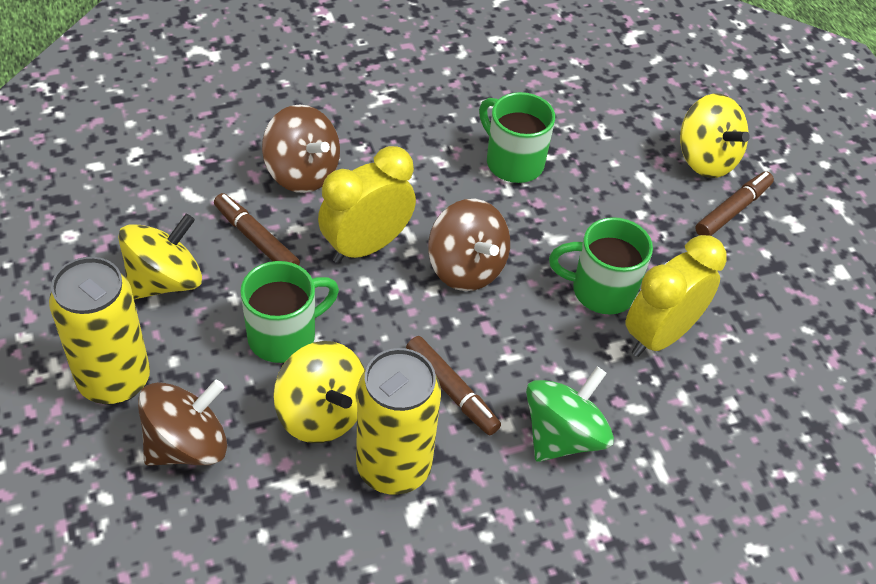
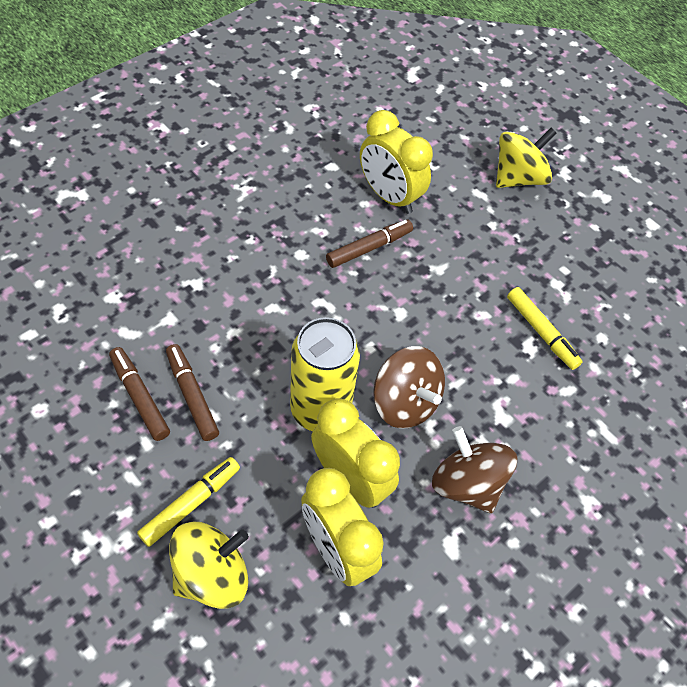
brown spinning top: [138,380,227,466] [262,105,340,193] [428,199,510,291] = 3 -> [373,346,445,429] [432,426,517,513] = 2
green mug: [240,261,339,363] [479,92,555,183] [549,217,653,314] = 3 -> none = 0
green spinning top: [526,367,614,462] = 1 -> none = 0
yellow can: [49,257,150,405] [356,348,441,495] = 2 -> [290,317,360,431] = 1
yellow clock: [318,146,416,263] [626,235,727,357] = 2 -> [301,468,384,586] [311,398,400,508] [360,110,433,214] = 3
yellow marker: none = 0 -> [137,457,240,547] [507,287,583,370] = 2
yellow spinning top: [118,214,202,300] [273,341,365,443] [680,94,750,178] = 3 -> [169,522,249,609] [496,128,556,188] = 2

